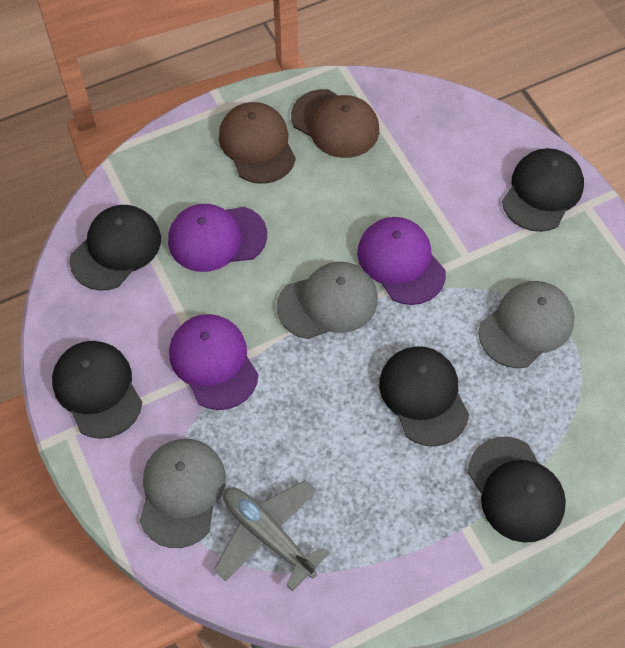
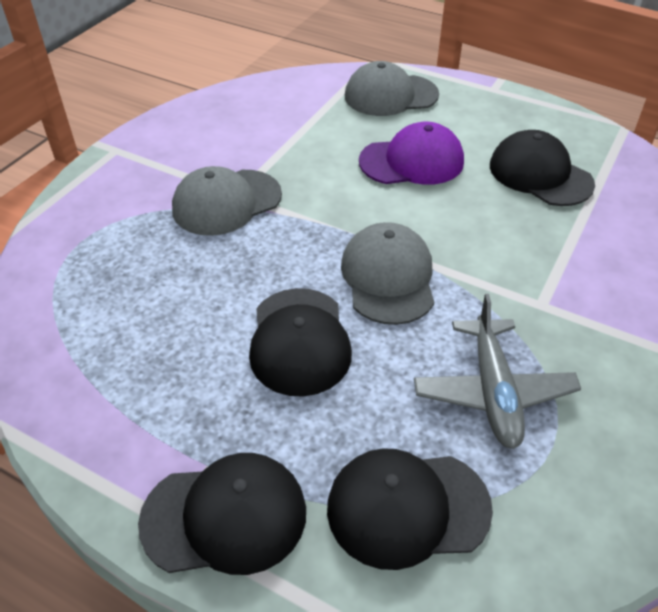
black cap: [52,341,142,439] [70,205,161,291] [379,346,469,446] [468,437,566,543] [502,148,584,232] = 5 -> [138,453,306,575] [249,288,352,397] [327,448,493,570] [490,130,595,206] = 4
brown cap: [219,102,296,184] [291,89,379,158] = 2 -> none = 0
purple cap: [168,204,267,272] [169,314,259,410] [357,217,446,305] = 3 -> [359,121,464,185] = 1

